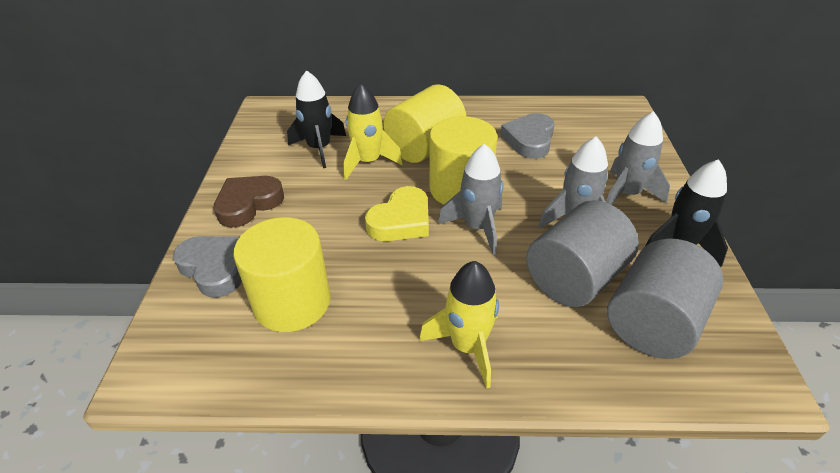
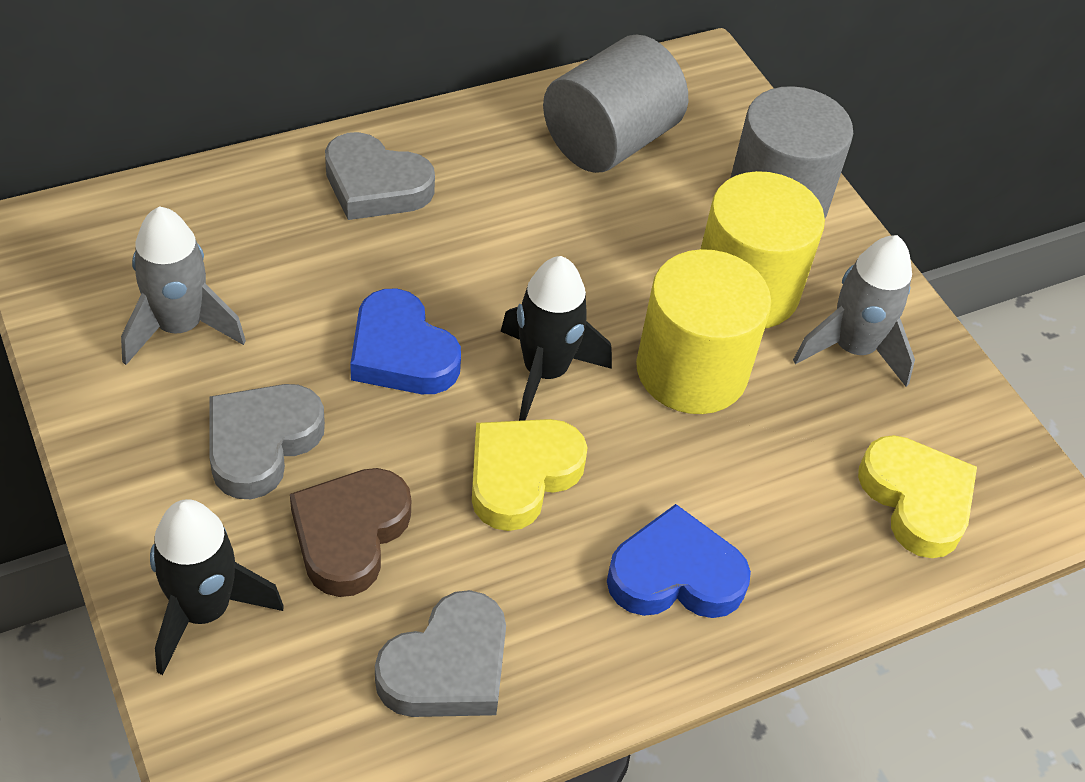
blue heart: none = 0 -> [350,289,461,394] [607,504,751,618] = 2
grey heart: [173,236,242,298] [500,113,555,159] = 2 -> [209,384,325,499] [325,132,435,220] [375,590,506,717] = 3
grey rocket: [438,144,503,255] [538,136,608,229] [606,111,670,205] = 3 -> [121,206,246,365] [793,235,915,387] = 2
yellow cylinder: [234,217,331,332] [384,84,467,163] [430,116,497,205] = 3 -> [636,249,771,414] [701,171,825,328] = 2
yellow heart: [365,186,429,241] = 1 -> [472,419,588,531] [858,435,977,558] = 2
yellow rocket: [344,83,403,180] [419,261,499,389] = 2 -> none = 0

